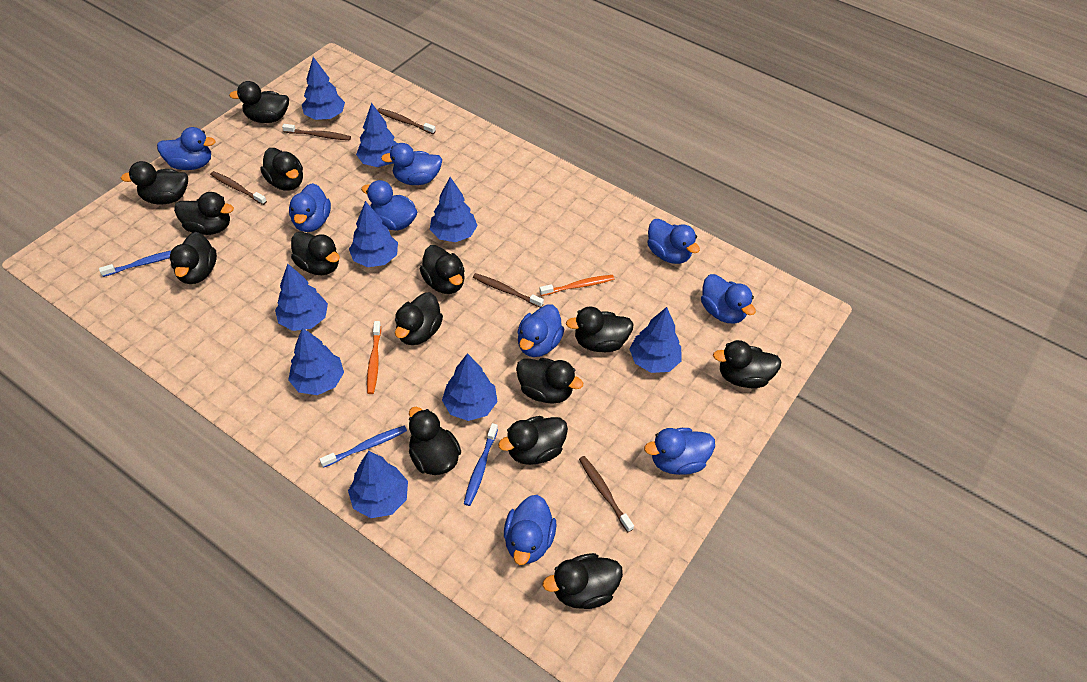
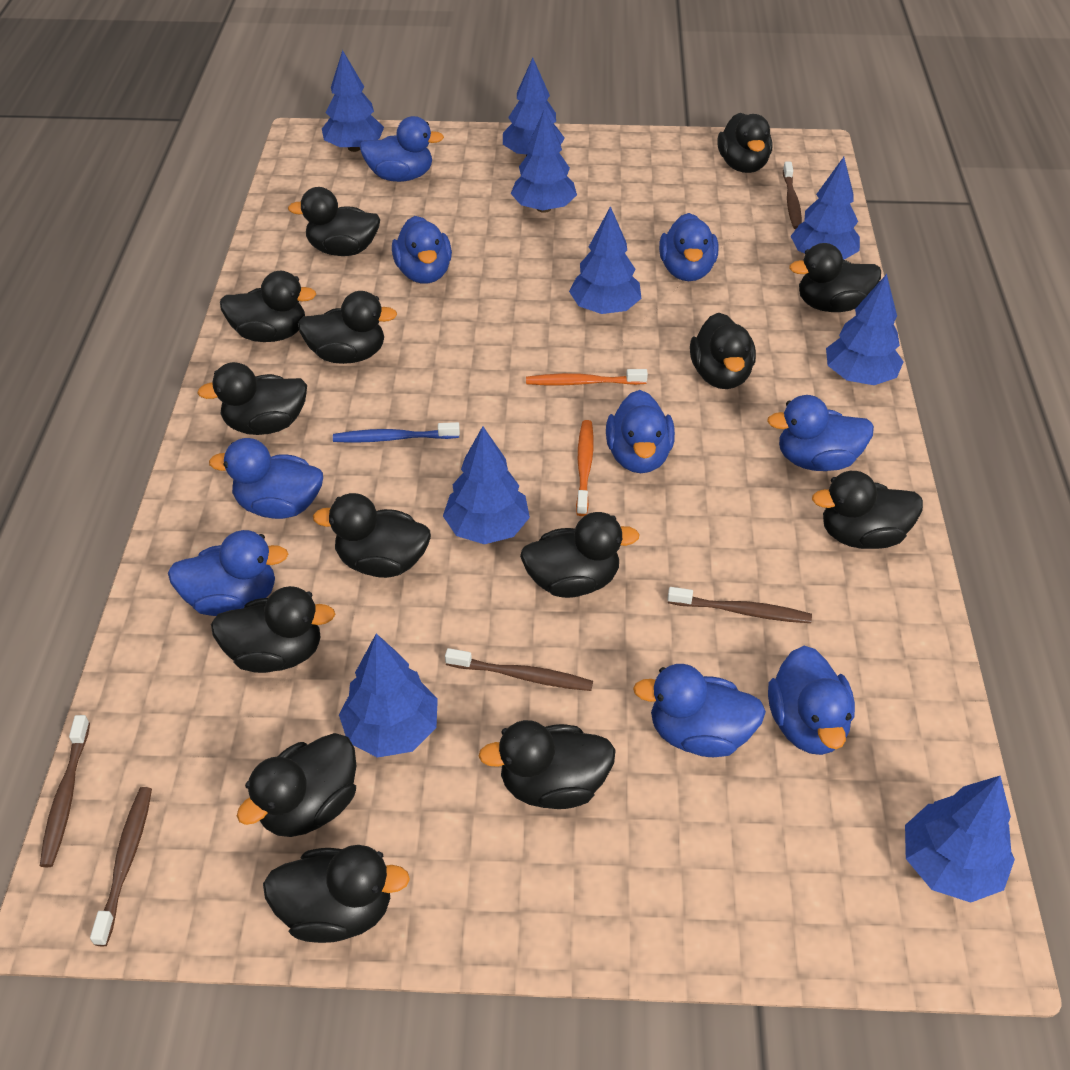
blue toothbrush: [99,250,172,277] [319,425,407,468] [464,423,498,506] = 3 -> [333,422,460,443] = 1

